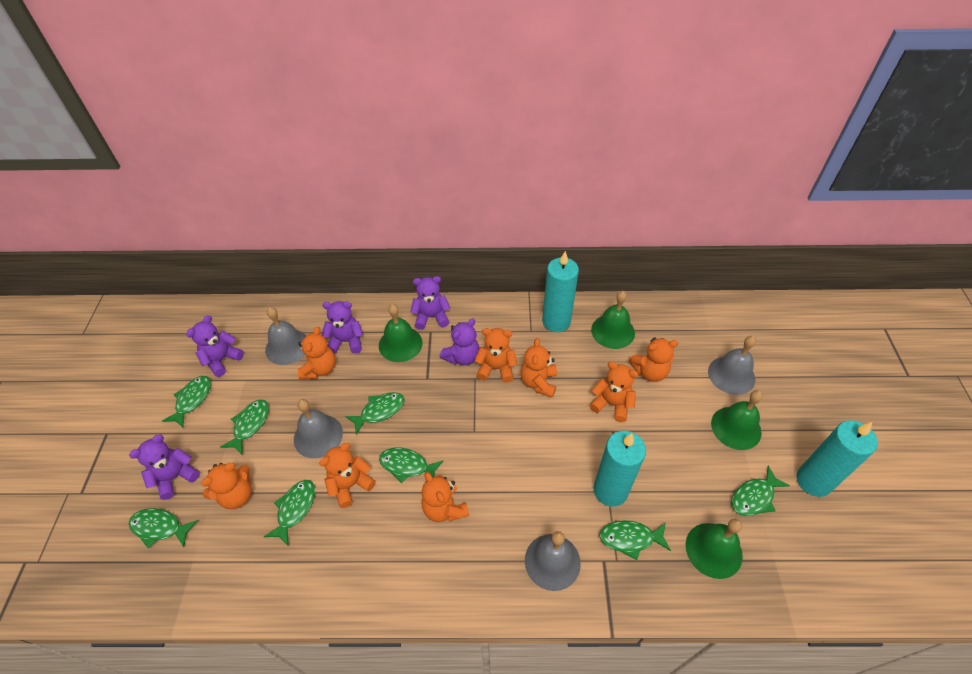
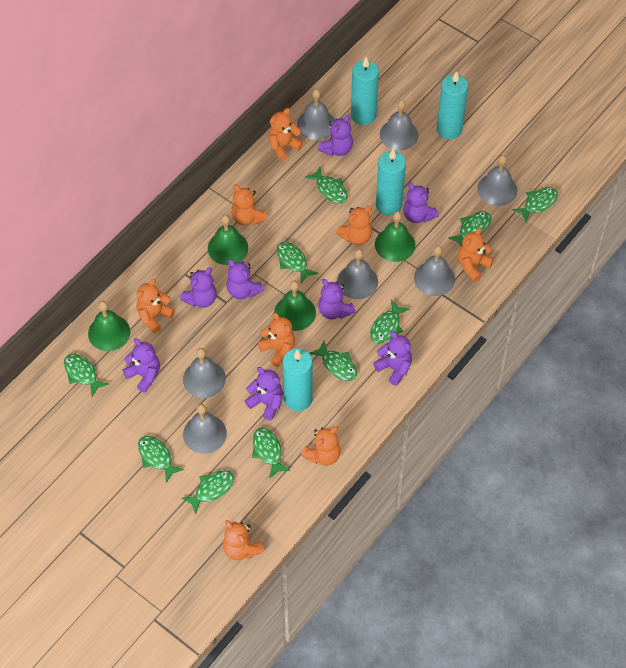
green fish: [129,508,198,548] [162,376,211,428] [220,400,269,455] [264,480,315,546] [345,392,405,435] [379,448,444,484] [600,520,671,560] [732,466,790,516] = 8 -> [64,354,109,397] [138,436,184,483] [182,470,234,514] [252,428,290,479] [277,242,318,283] [305,167,348,203] [309,341,357,381] [370,300,410,344] [448,211,492,246] [512,187,558,223] = 10
grey bell: [265,307,307,365] [294,399,343,458] [525,531,581,591] [708,336,756,395] = 4 -> [183,348,226,398] [183,404,227,454] [297,89,335,140] [337,249,378,299] [380,100,418,151] [414,246,455,296] [477,155,517,206] = 7
purple teddy bear: [129,435,200,500] [186,315,244,377] [322,301,363,354] [410,276,450,330] [440,318,479,365] = 5 -> [123,338,160,393] [180,267,217,308] [226,259,264,299] [245,367,283,420] [318,115,353,156] [318,279,356,320] [373,331,412,386] [403,182,439,223] = 8
turquoise candle: [542,251,579,332] [593,431,646,507] [797,420,878,497] = 3 -> [283,349,313,411] [351,57,379,125] [376,149,406,215] [437,71,468,139] = 4

